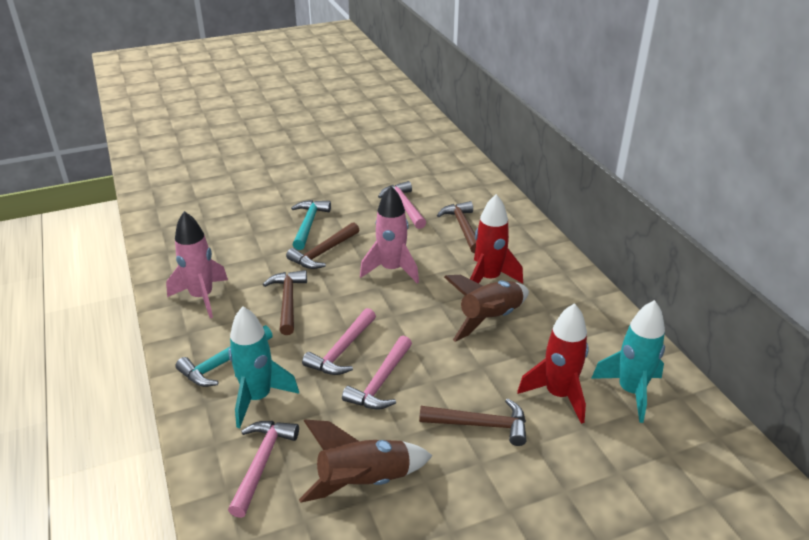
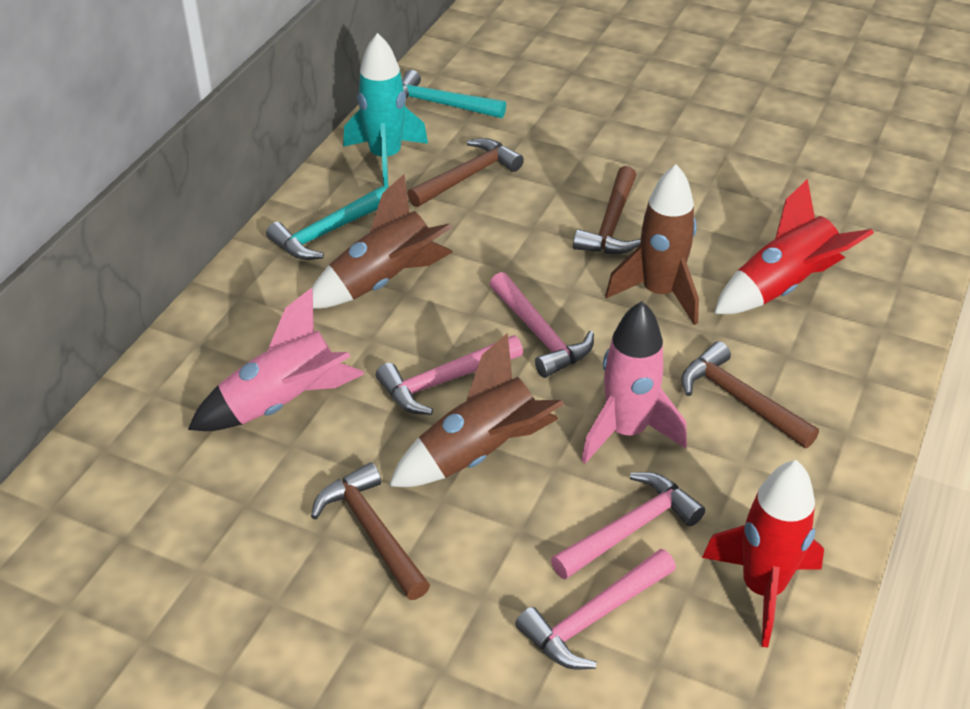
brown rocket: [299,420,433,503] [444,275,529,342] = 2 -> [312,174,453,308] [389,333,565,487] [605,164,699,325] = 3
turquoise rocket: [229,306,299,428] [591,300,665,423] = 2 -> [343,33,428,188] = 1

